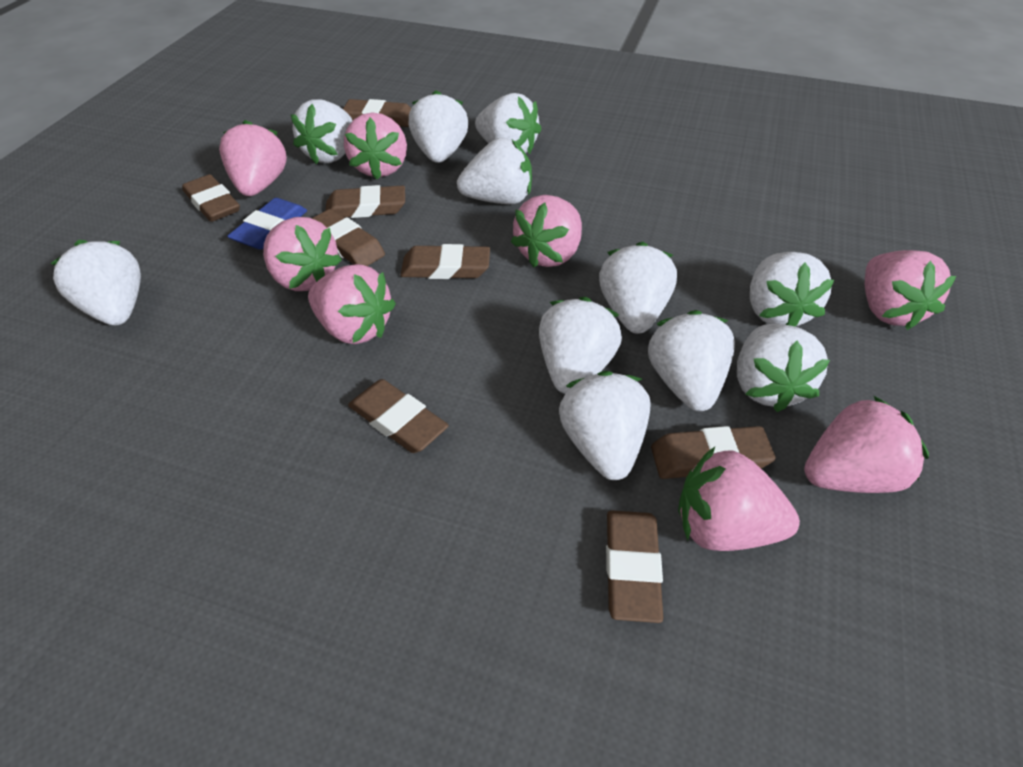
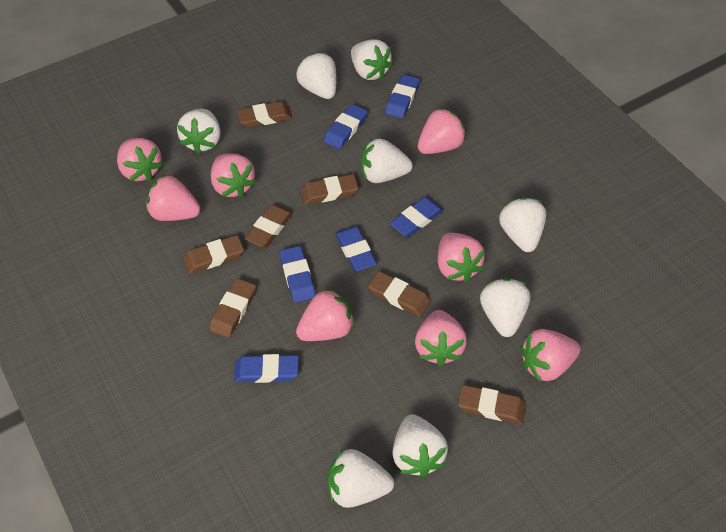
blue eraser: [227,198,307,250] = 1 -> [234,354,299,383] [280,246,316,303] [324,104,367,149] [335,226,377,271] [385,74,420,118] [390,197,444,237] = 6
brown eraser: [182,174,240,222] [312,209,385,266] [325,185,405,218] [343,99,412,127] [348,379,449,453] [400,244,490,279] [606,511,663,623] [651,426,776,479] = 8 -> [183,235,244,274] [209,278,256,338] [237,101,292,128] [244,204,293,248] [300,174,358,205] [368,271,431,317] [458,385,526,424] = 7
white strawberry: [50,240,141,325] [291,99,352,164] [408,90,468,163] [457,138,532,204] [475,93,542,154] [539,297,622,394] [559,371,651,480] [599,242,677,334] [648,310,735,411] [737,324,830,412] [750,252,834,327] = 11 -> [177,109,221,154] [296,53,337,99] [328,449,394,508] [351,39,393,80] [361,138,413,183] [392,414,448,477] [480,278,530,337] [499,197,546,252] = 8

